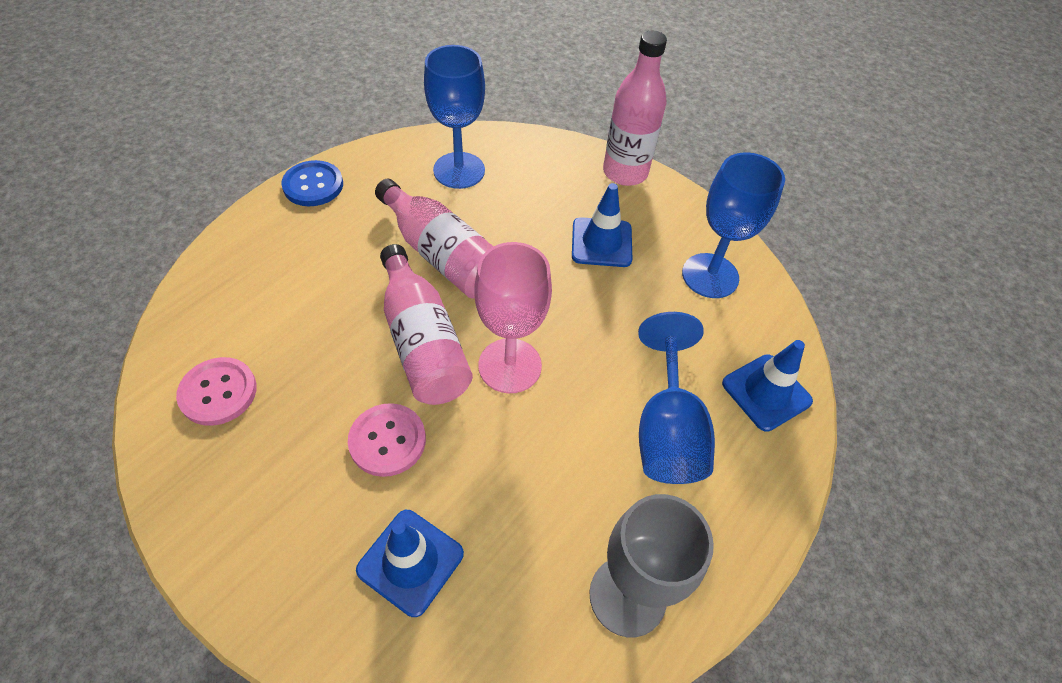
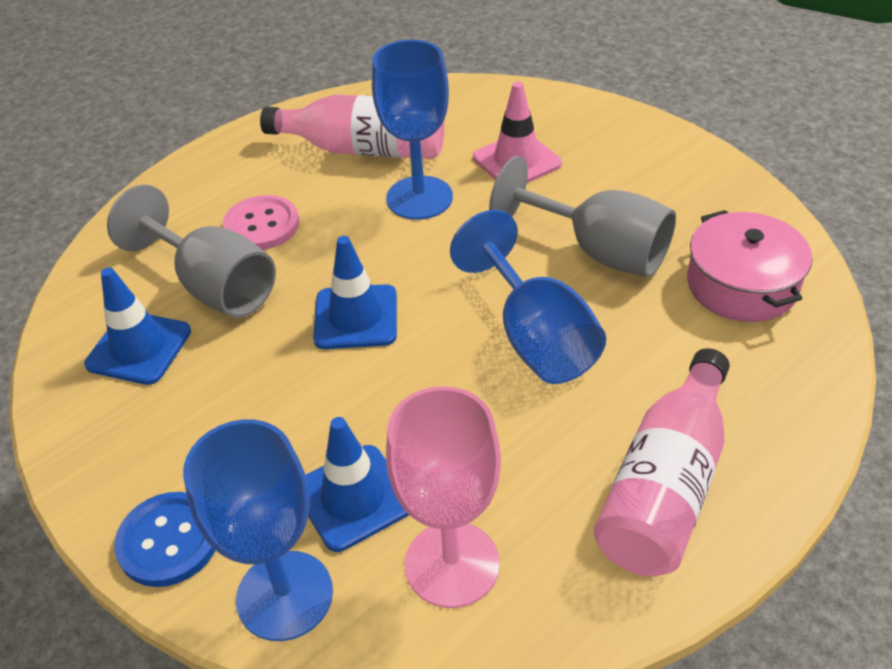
grey goblet: [590,494,714,637] = 1 -> [107,184,276,318] [489,156,676,277] = 2
pink bottle: [375,179,493,298] [380,244,473,405] [603,31,667,186] = 3 -> [260,94,445,159] [594,348,730,576] = 2
pink button: [176,357,257,426] [348,403,426,477] = 2 -> [223,195,299,250] = 1
pink pot: none = 0 -> [687,210,812,322] = 1
pink traffic cone: none = 0 -> [473,82,562,183] = 1

